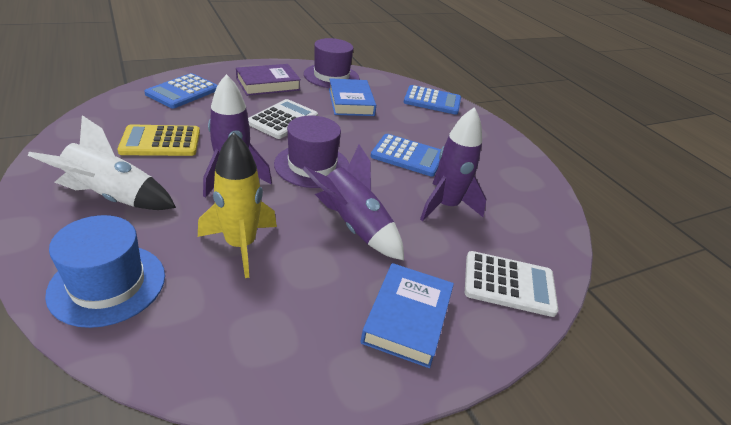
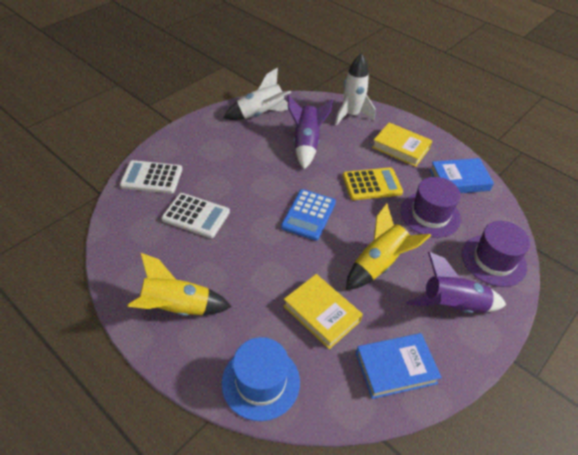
blue calculator: [144,73,218,108] [371,134,441,177] [404,85,461,115] = 3 -> [281,189,336,241] = 1
purple book: [236,64,301,96] = 1 -> none = 0
purple rocket: [203,74,272,198] [303,144,404,260] [420,107,486,221] = 3 -> [288,95,333,169] [406,252,506,313] = 2
white rocket: [28,115,176,210] = 1 -> [223,67,291,120] [335,53,375,126] = 2
yellow book: none = 0 -> [284,274,363,349] [372,122,432,167] = 2
yellow rocket: [198,132,277,278] = 1 -> [127,253,232,316] [346,203,431,290] = 2

